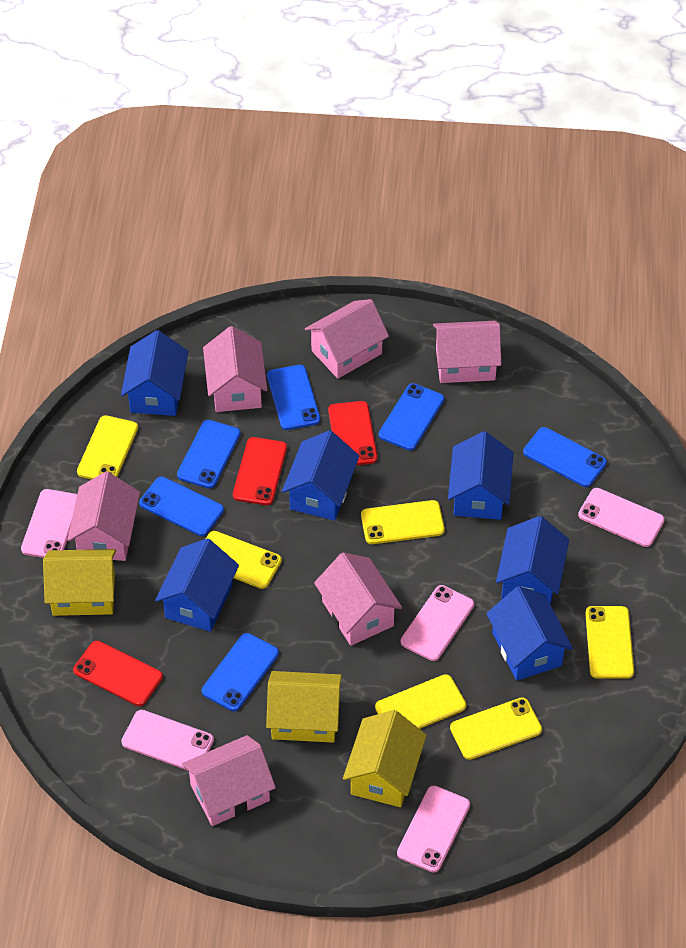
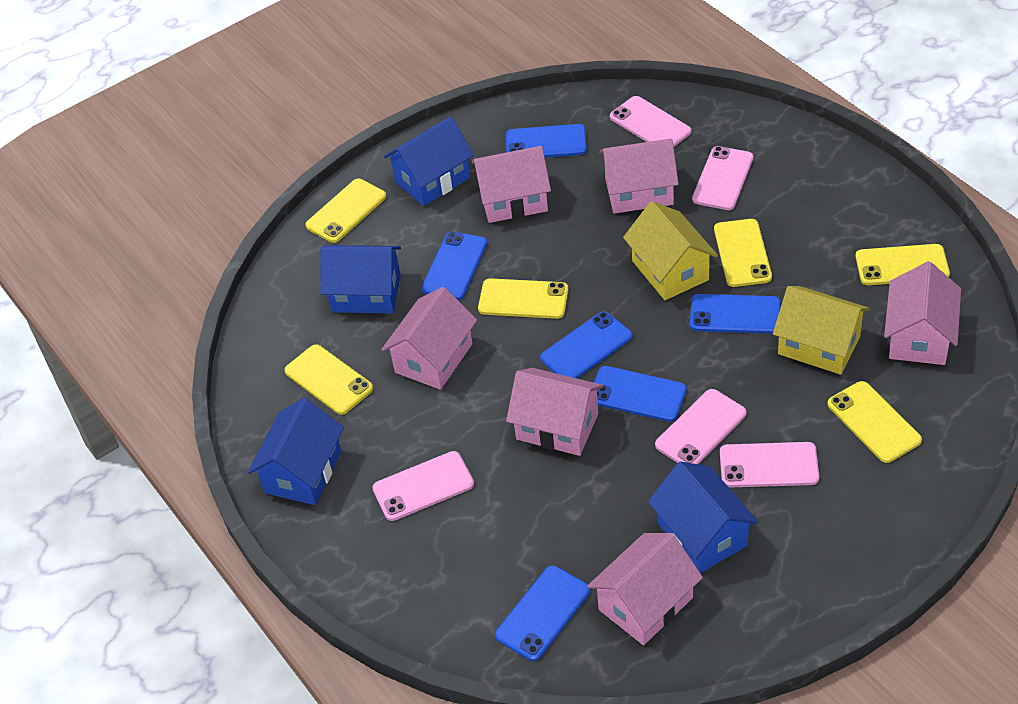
blue house: [121,330,188,416] [155,538,239,632] [282,430,360,521] [448,431,514,520] [486,586,573,681] [496,516,569,605] = 6 -> [248,398,344,505] [320,245,401,314] [384,116,474,206] [648,461,758,573] = 4
red phone: [73,641,163,706] [233,437,287,505] [328,401,377,465] = 3 -> none = 0
yellow house: [43,549,116,616] [266,671,342,743] [343,710,427,807] = 3 -> [623,201,718,300] [773,286,870,375] = 2

